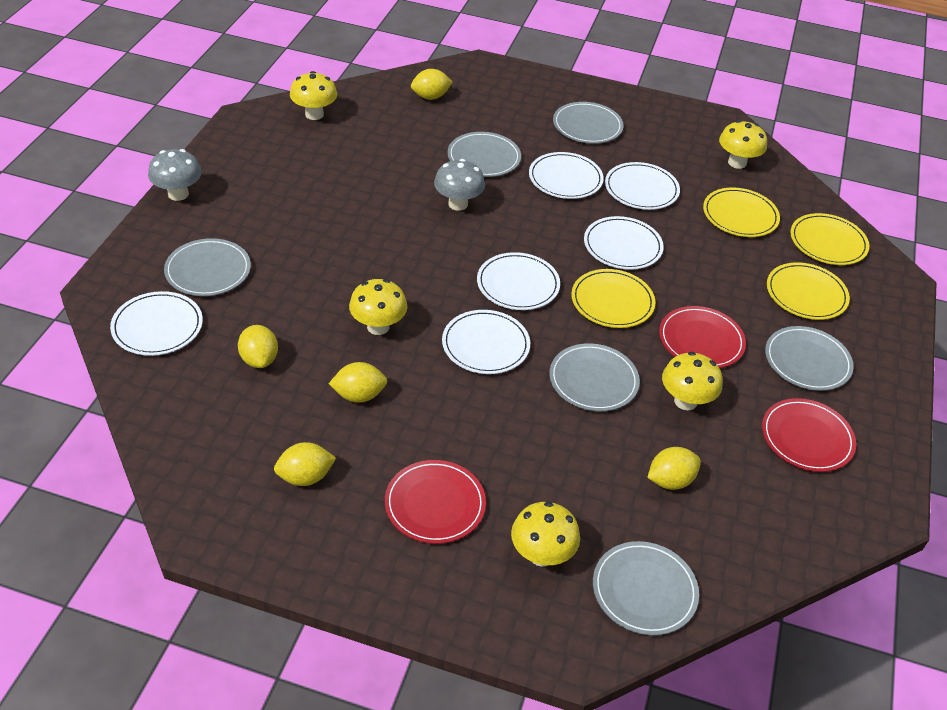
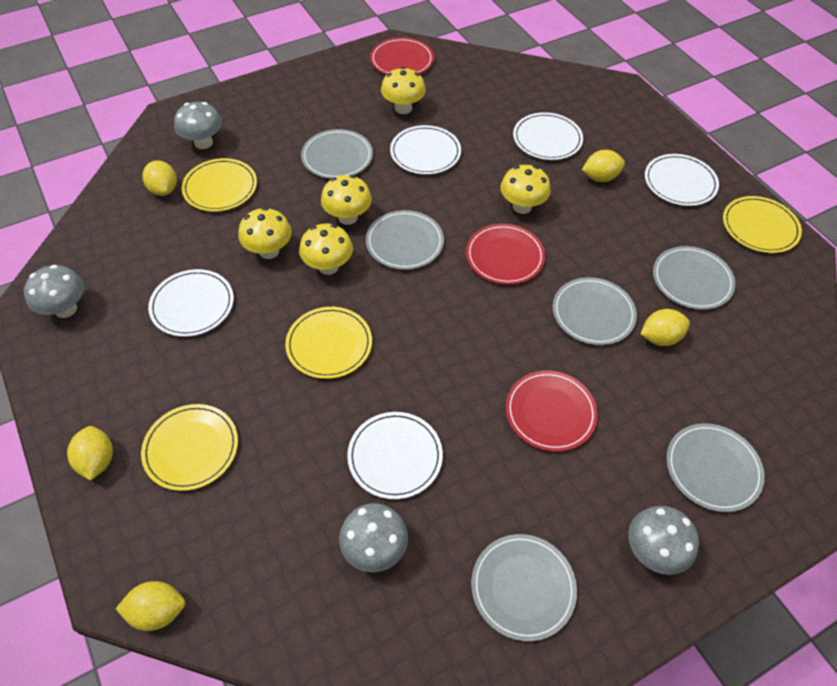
grey mushroom: [148,149,202,201] [434,159,485,211] = 2 -> [24,265,84,318] [174,102,222,149] [339,503,408,573] [628,506,699,575] = 4
white plate: [110,291,203,356] [442,310,530,374] [477,252,560,310] [529,152,604,199] [584,216,664,270] [605,162,680,210] = 6 -> [148,269,234,337] [347,412,443,499] [390,125,461,175] [513,112,583,160] [645,154,719,206] = 5

